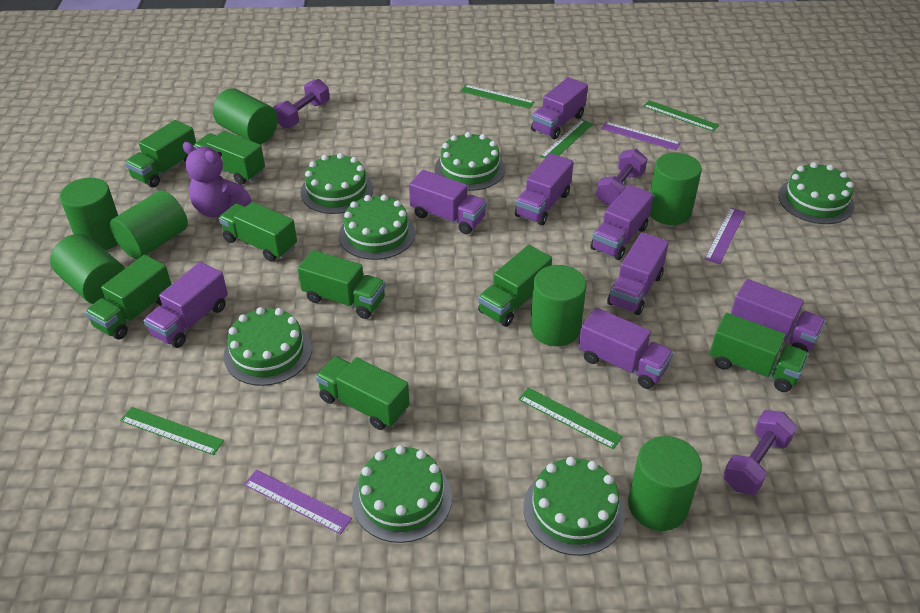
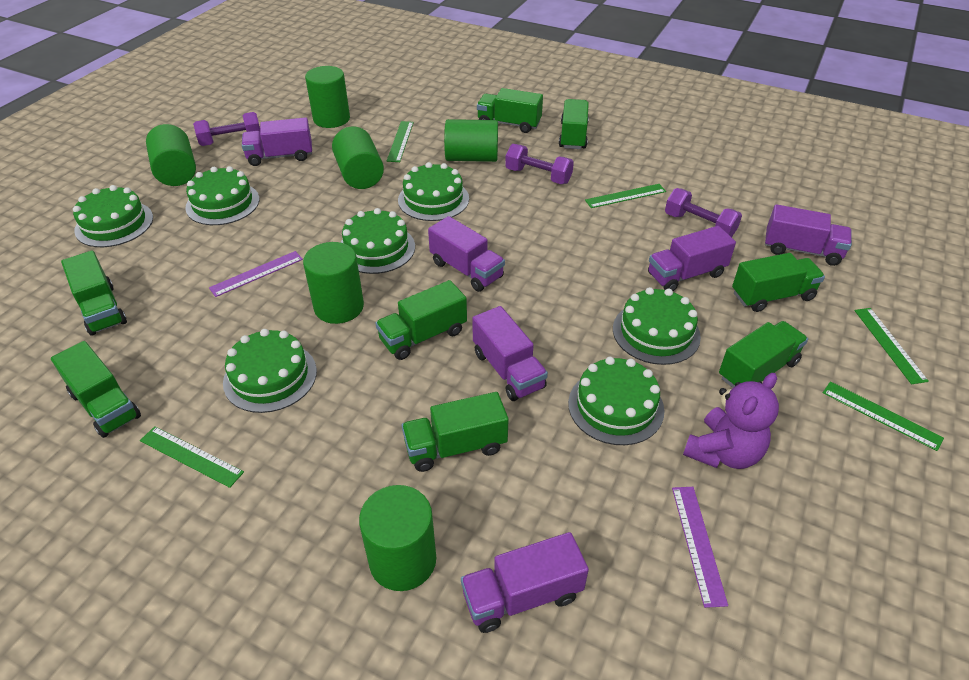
green cylinder: [50,234,125,304] [60,178,118,250] [110,190,188,259] [213,88,278,144] [530,265,587,346] [628,436,702,531] [650,153,702,225] = 7 -> [146,124,196,186] [303,242,364,324] [305,66,350,128] [332,126,384,189] [359,485,436,591] [444,119,498,162] = 6
purple ruler: [244,470,352,534] [601,122,681,150] [704,207,745,264] = 3 -> [209,251,303,297] [672,487,728,608] = 2
purple truck: [144,262,228,348] [409,170,487,234] [515,153,573,225] [531,77,588,139] [579,308,673,389] [590,185,654,260] [607,232,669,315] [731,279,826,353] = 8 -> [242,117,312,166] [428,216,505,292] [461,532,589,633] [472,306,548,401] [648,226,736,291] [765,204,852,266] = 6

